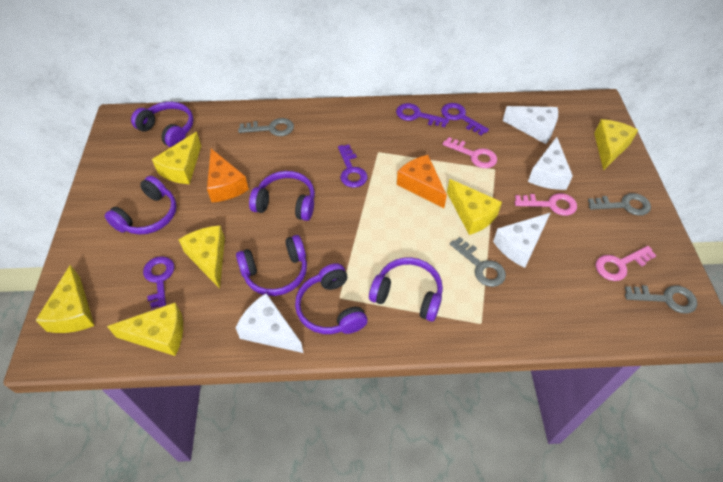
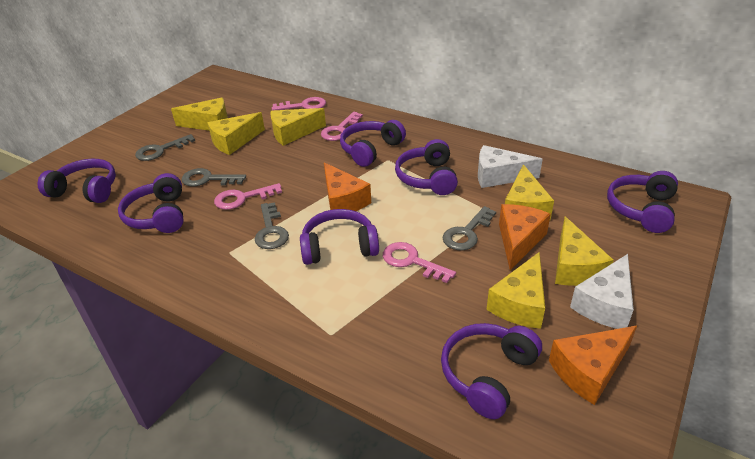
orange cheese: [207,149,249,203] [397,155,447,208] = 2 -> [324,162,371,211] [499,204,551,270] [549,326,637,405] = 3
pink key: [443,137,497,168] [515,193,577,216] [596,246,657,281] = 3 -> [214,183,282,210] [272,97,326,110] [321,112,363,141] [383,242,456,283] = 4
purple headphones: [105,176,177,234] [131,102,193,148] [236,235,307,296] [249,171,315,221] [295,263,367,334] [369,257,443,322] = 6 -> [37,159,116,203] [118,173,184,233] [300,209,379,265] [340,120,406,167] [395,139,458,195] [441,323,542,419] [607,171,678,233] = 7
purple key: [143,256,175,311] [338,145,368,188] [396,103,449,127] [441,103,489,135] = 4 -> none = 0
white cheese: [236,293,303,353] [493,213,550,268] [503,106,558,144] [528,137,573,190] = 4 -> [478,145,543,188] [570,254,634,329] = 2

